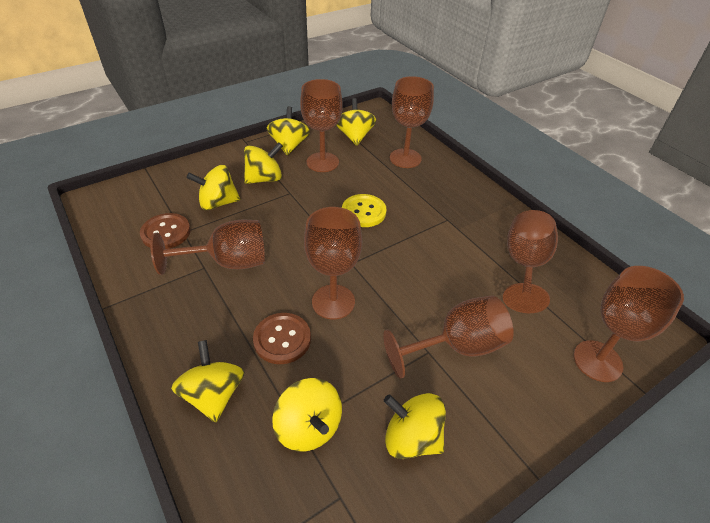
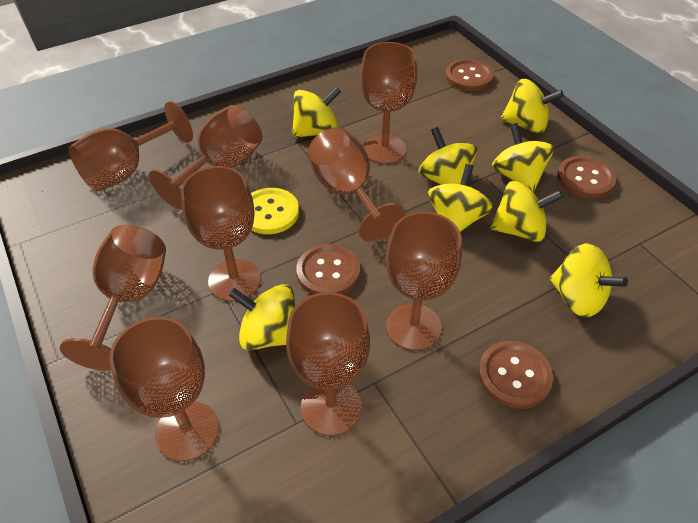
brown button: [140,213,191,249] [253,313,311,364] = 2 -> [296,244,360,295] [445,59,494,91] [478,341,553,409] [557,156,616,199] = 4
brown goblet: [151,220,265,275] [300,79,343,172] [304,207,362,320] [383,296,514,379] [390,76,434,168] [503,210,558,313] [573,266,684,382] = 7 -> [60,225,166,371] [69,101,193,191] [109,317,219,461] [149,105,262,210] [181,166,261,301] [286,292,370,436] [307,127,405,242] [360,42,417,164] [386,212,462,351] = 9
yellow spinning top: [171,340,244,422] [187,165,240,210] [244,142,283,184] [267,106,310,155] [272,378,342,452] [336,98,376,146] [384,393,446,459] = 7 -> [229,284,295,351] [292,86,341,138] [418,127,477,185] [428,164,493,232] [490,181,563,242] [492,123,554,193] [501,79,564,133] [550,243,628,317] = 8

